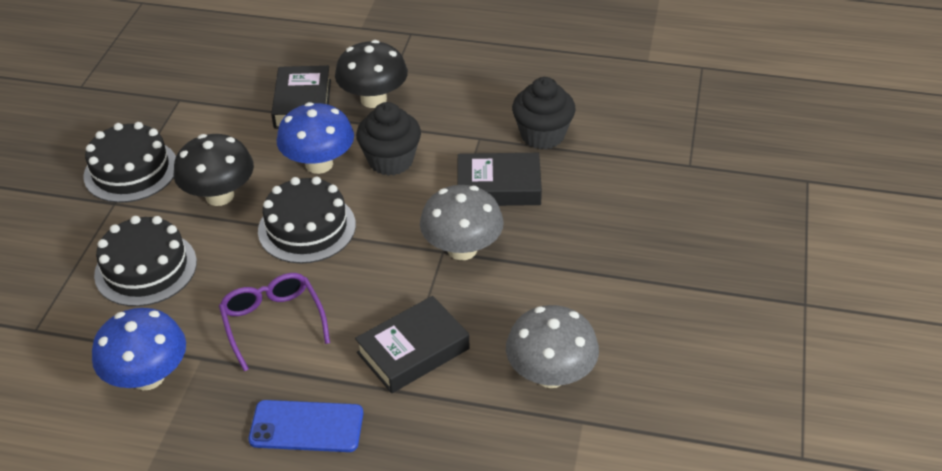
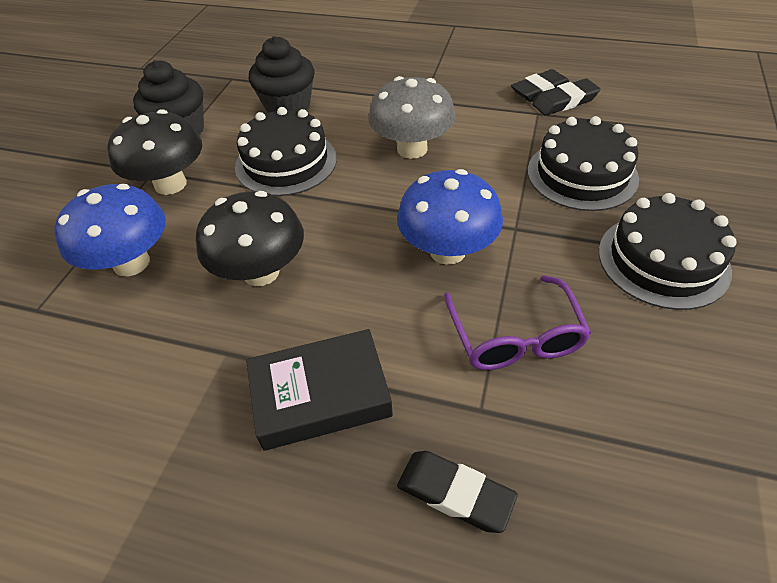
black book: [271,65,331,129] [355,296,470,393] [457,153,542,206] = 3 -> [246,329,393,451] = 1
black eraser: none = 0 -> [397,451,518,533] [511,69,570,102] [532,79,600,116] = 3
blue phone: [249,400,363,452] = 1 -> none = 0
grey mushroom: [420,185,504,260] [506,305,599,388] = 2 -> [368,76,456,159] = 1

